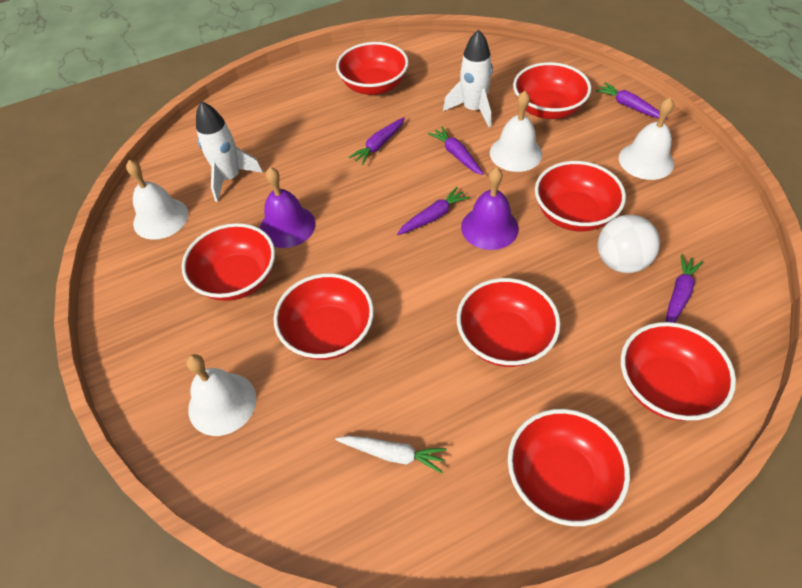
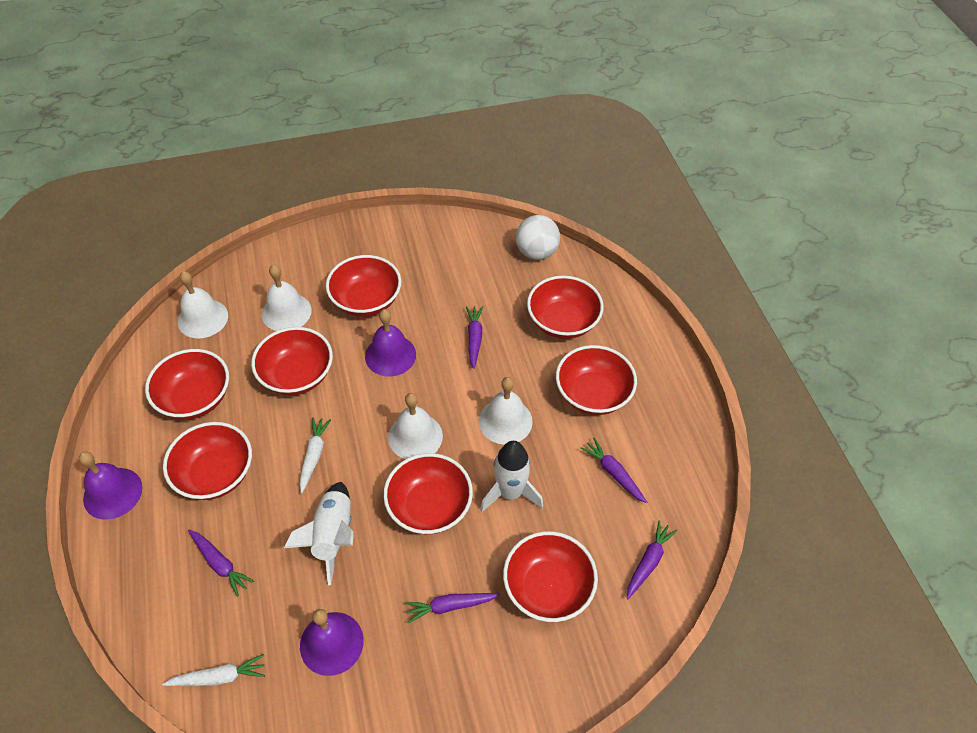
purple bell: [260,167,315,248] [461,167,519,250] = 2 -> [79,451,142,520] [300,609,364,676] [365,309,416,377] = 3
white carrot: [335,436,447,473] = 1 -> [162,654,265,686] [299,417,331,493] = 2

